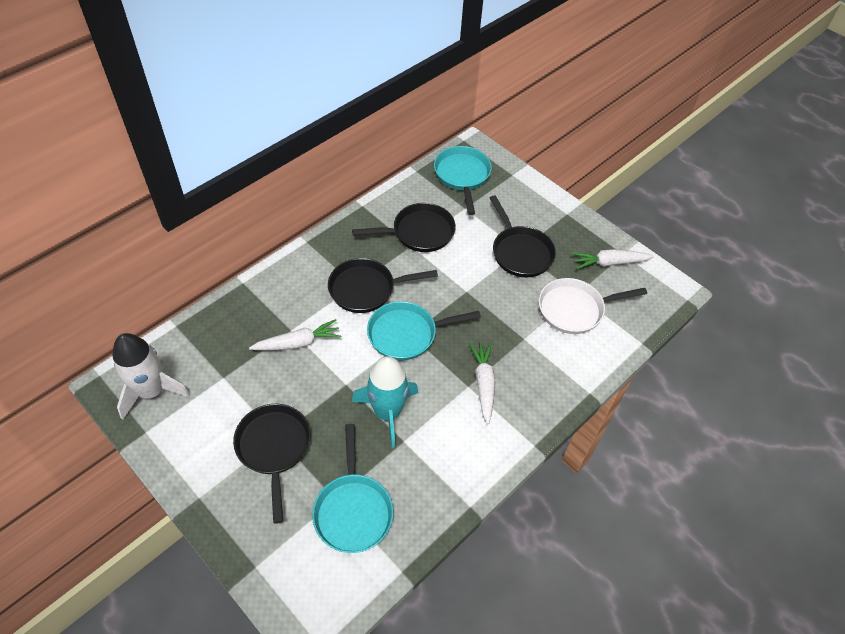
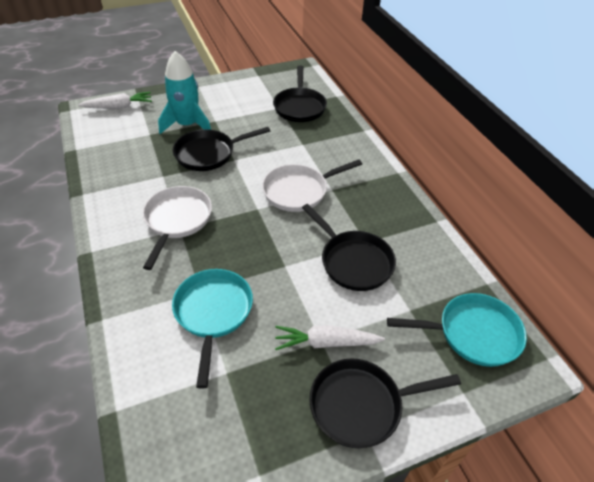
turquoise pan: [312,424,393,553] [367,301,481,360] [434,146,492,215] = 3 -> [172,269,253,389] [387,293,527,367] = 2
white carrot: [249,319,341,351] [469,342,495,424] [572,249,654,269] = 3 -> [78,92,152,109] [275,325,385,350] = 2
white pan: [539,278,647,334] = 1 -> [143,186,212,270] [262,159,362,212] = 2
white rocket: [112,333,190,420] = 1 -> none = 0

